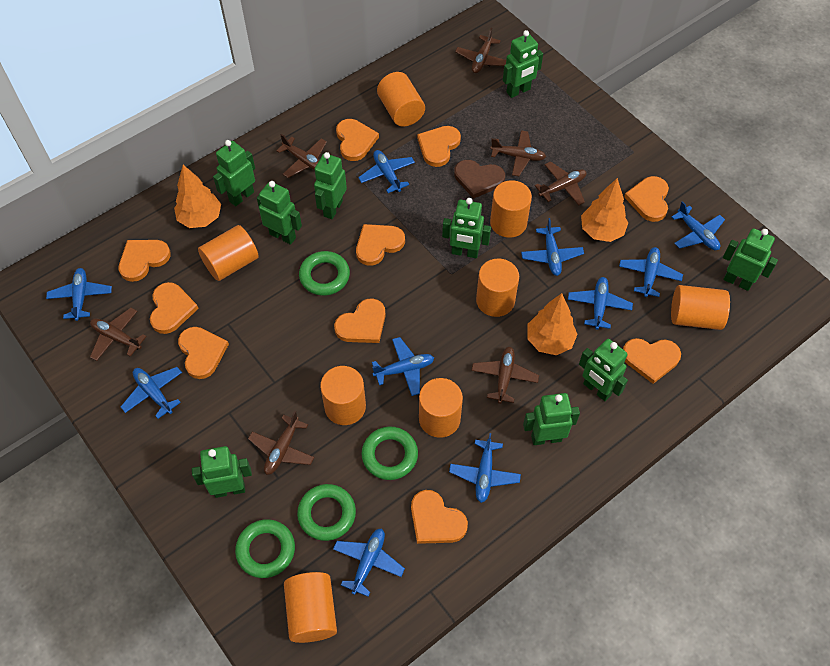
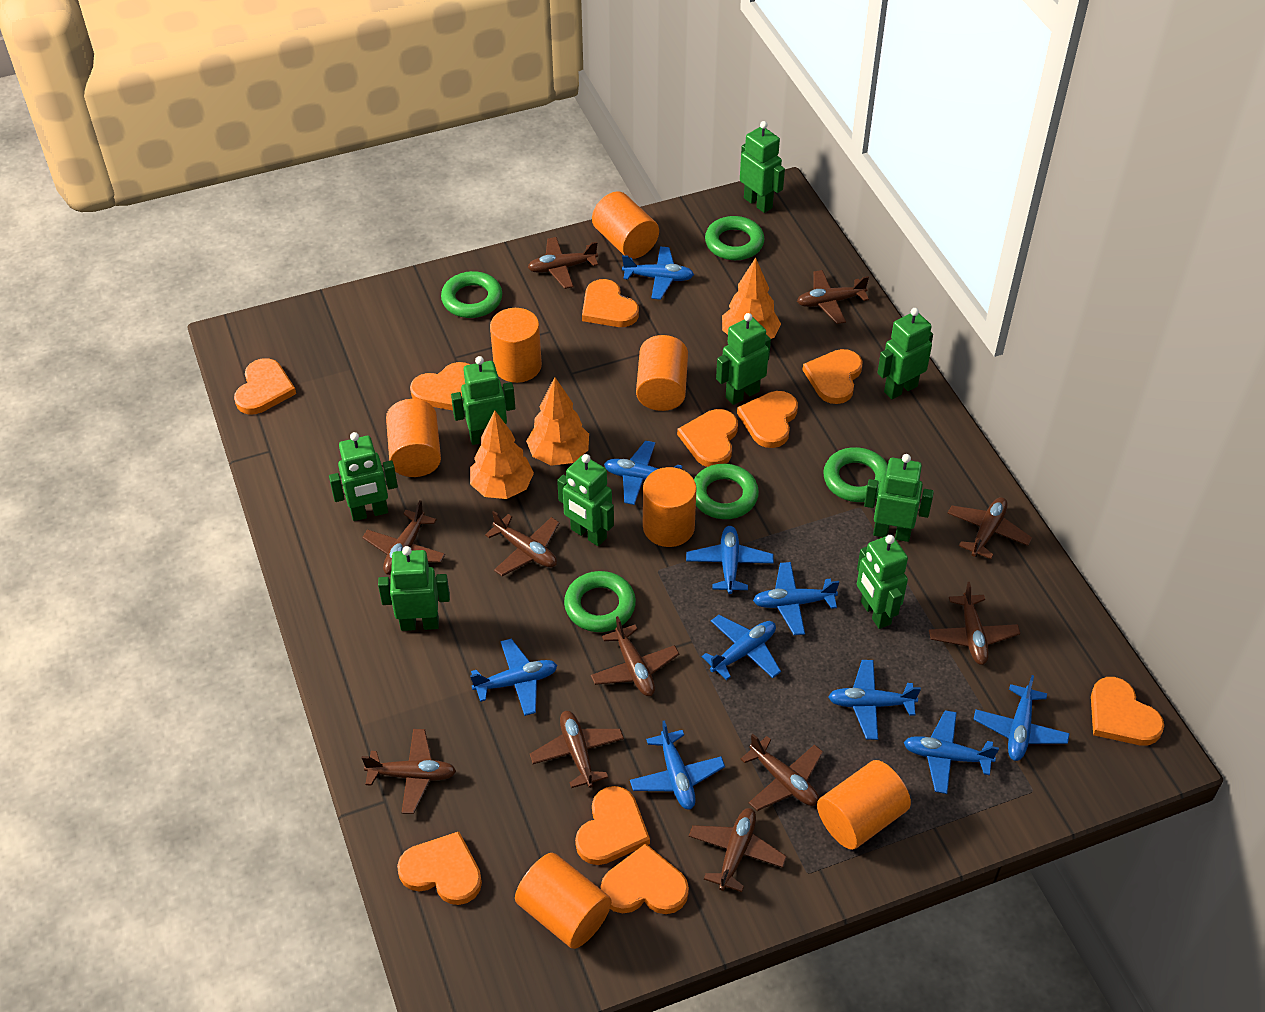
brown heart: [454,160,505,199] = 1 -> none = 0
brown plane: [90,308,147,361] [248,411,314,475] [276,134,327,178] [455,28,506,73] [471,347,539,404] [490,130,546,176] [535,161,587,205] = 7 -> [362,500,445,575] [362,729,456,814] [485,511,560,576] [528,237,598,289] [530,711,624,788] [591,616,679,696] [689,808,787,892] [741,734,823,811] [797,270,869,324] [929,582,1020,665] [947,497,1032,559] = 11
green ring: [235,519,295,578] [297,484,356,541] [299,251,350,296] [362,427,418,480] = 4 -> [441,271,502,318] [564,571,636,632] [694,464,759,519] [705,216,764,260] [823,447,888,502] = 5
orange cylinder: [198,225,259,281] [284,572,337,643] [320,366,366,425] [377,72,425,127] [419,378,463,438] [476,259,519,317] [490,180,532,238] [671,285,730,330] = 8 -> [386,399,441,477] [490,308,542,383] [515,853,612,949] [592,192,659,259] [636,335,688,411] [643,467,697,547] [817,760,911,850] = 7

